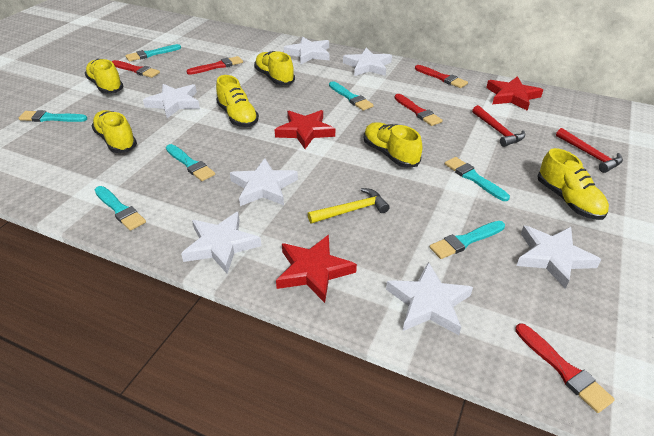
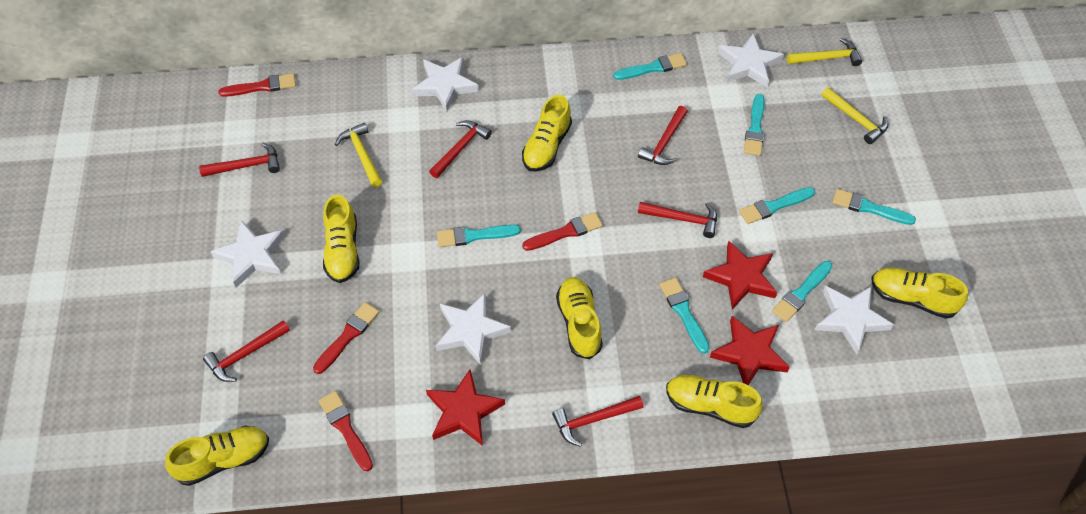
red brush: [112,60,160,78] [186,56,243,75] [394,94,443,126] [415,65,468,88] [515,323,615,413] = 5 -> [219,73,296,97] [313,302,379,374] [319,391,373,471] [522,212,603,251] = 4
red hammer: [472,105,525,147] [556,128,623,173] = 2 -> [199,142,280,177] [203,320,290,382] [429,120,492,178] [552,396,644,447] [638,106,688,165] [638,202,717,238] = 6
white star: [143,84,200,118] [181,212,261,274] [230,158,298,206] [284,37,329,64] [343,48,392,76] [386,262,473,335] [516,226,602,289] = 7 -> [210,220,285,288] [412,57,479,112] [436,293,511,365] [718,33,784,87] [815,286,894,354] = 5
yellow hammer: [308,188,390,224] = 1 -> [335,123,382,187] [787,38,862,66] [821,87,888,144] = 3

